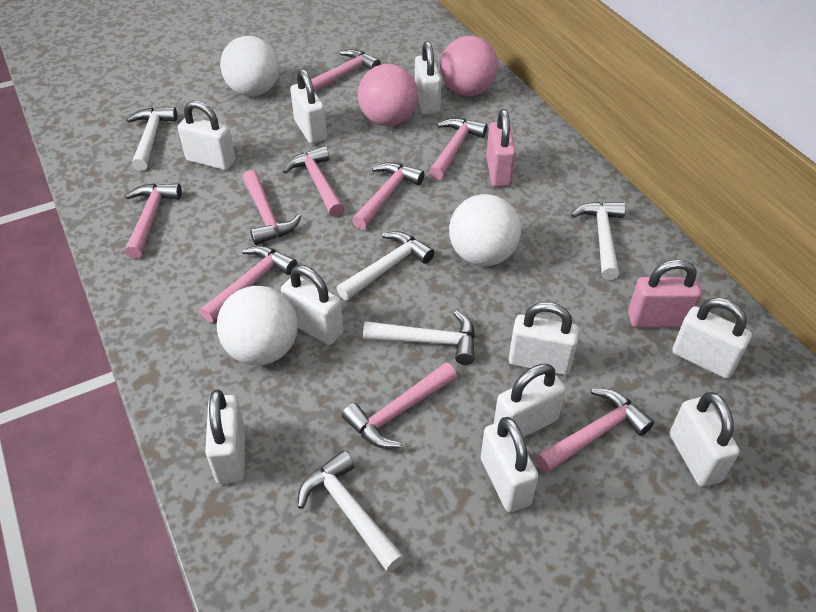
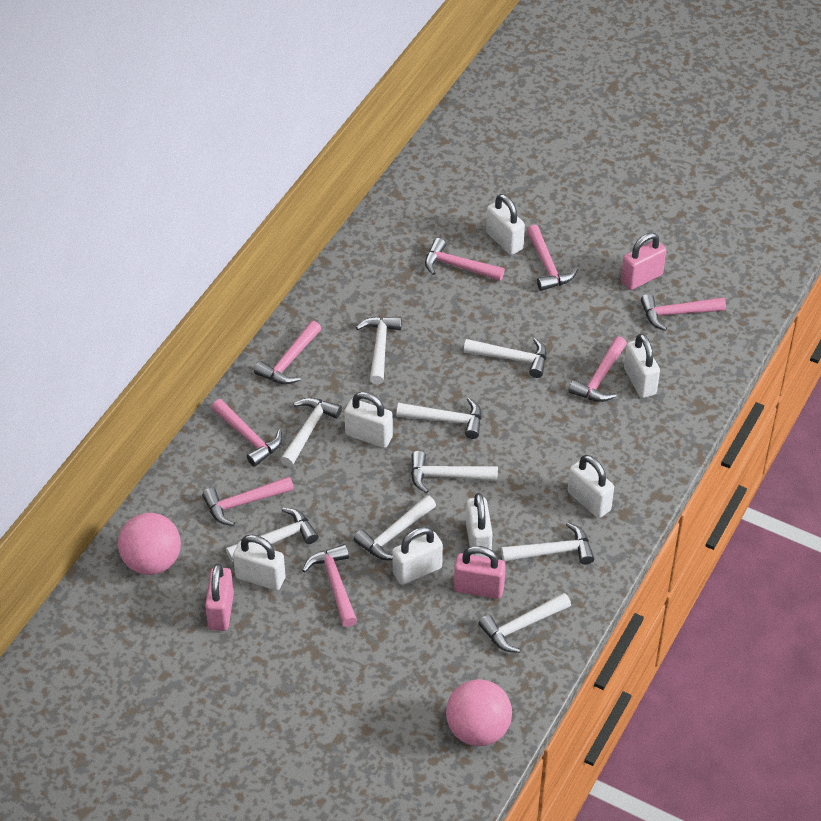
pink hammer: [125,183,182,259] [200,246,297,323] [242,170,302,245] [283,146,344,217] [311,49,381,92] [342,362,457,449] [352,162,424,230] [429,118,487,180] [536,389,654,473] = 9 -> [202,476,294,526] [212,399,282,467] [254,321,321,385] [302,544,357,627] [425,238,505,281] [526,225,578,291] [568,336,627,402] [641,294,726,331] = 8
pink padlock: [486,109,516,187] [628,259,702,327] = 2 -> [205,563,234,631] [454,546,506,599] [621,233,666,290] = 3
white ball: [217,286,298,365] [220,36,279,96] [449,194,521,266] = 3 -> none = 0
white hammer: [126,107,177,171] [298,450,405,572] [337,231,434,301] [363,311,475,365] [571,202,626,280] = 5 -> [226,508,319,562] [280,398,342,467] [354,495,436,560] [356,316,402,385] [396,398,482,439] [411,451,498,494] [464,338,547,378] [479,593,571,653] [501,522,594,565] = 9
white padlock: [178,101,235,170] [205,390,245,484] [281,265,344,345] [290,69,327,144] [415,41,441,115] [481,417,538,512] [494,364,566,437] [509,302,579,375] [670,392,740,487] [672,298,752,379] = 10 -> [233,535,285,590] [344,392,393,448] [392,527,443,585] [466,493,493,558] [486,194,525,255] [568,455,614,518] [624,333,660,398] = 7

